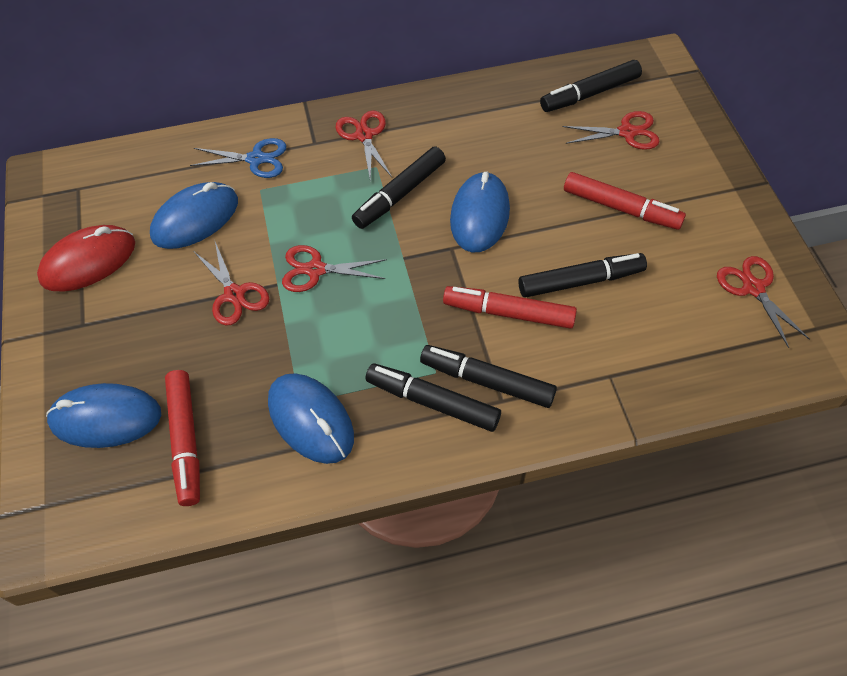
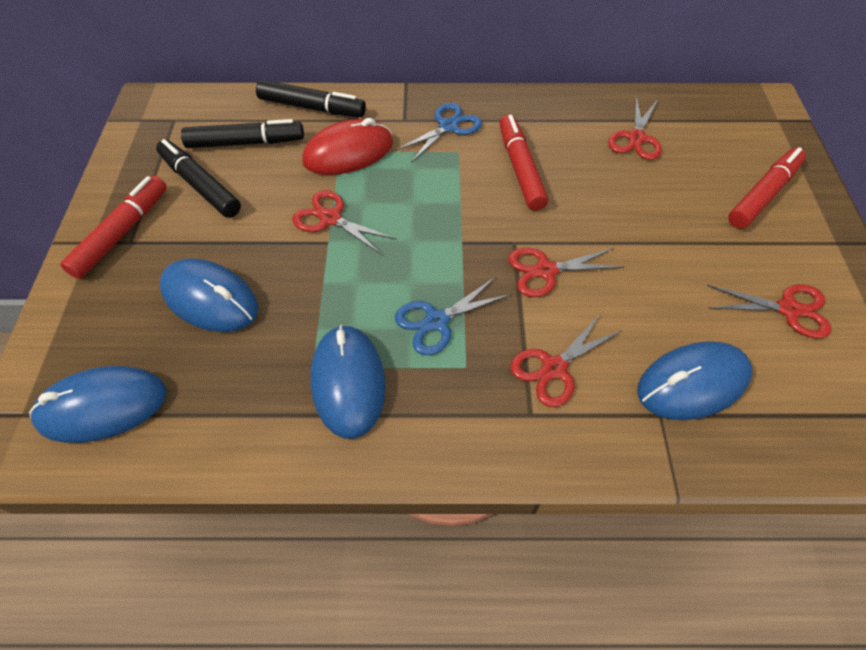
black marker: [352,147,446,229] [366,364,501,432] [420,345,557,408] [518,253,647,298] [540,60,642,112] = 5 -> [156,139,241,218] [181,119,304,148] [256,80,366,117] = 3
blue scissors: [190,138,287,178] = 1 -> [395,103,482,163] [395,277,511,355] = 2

